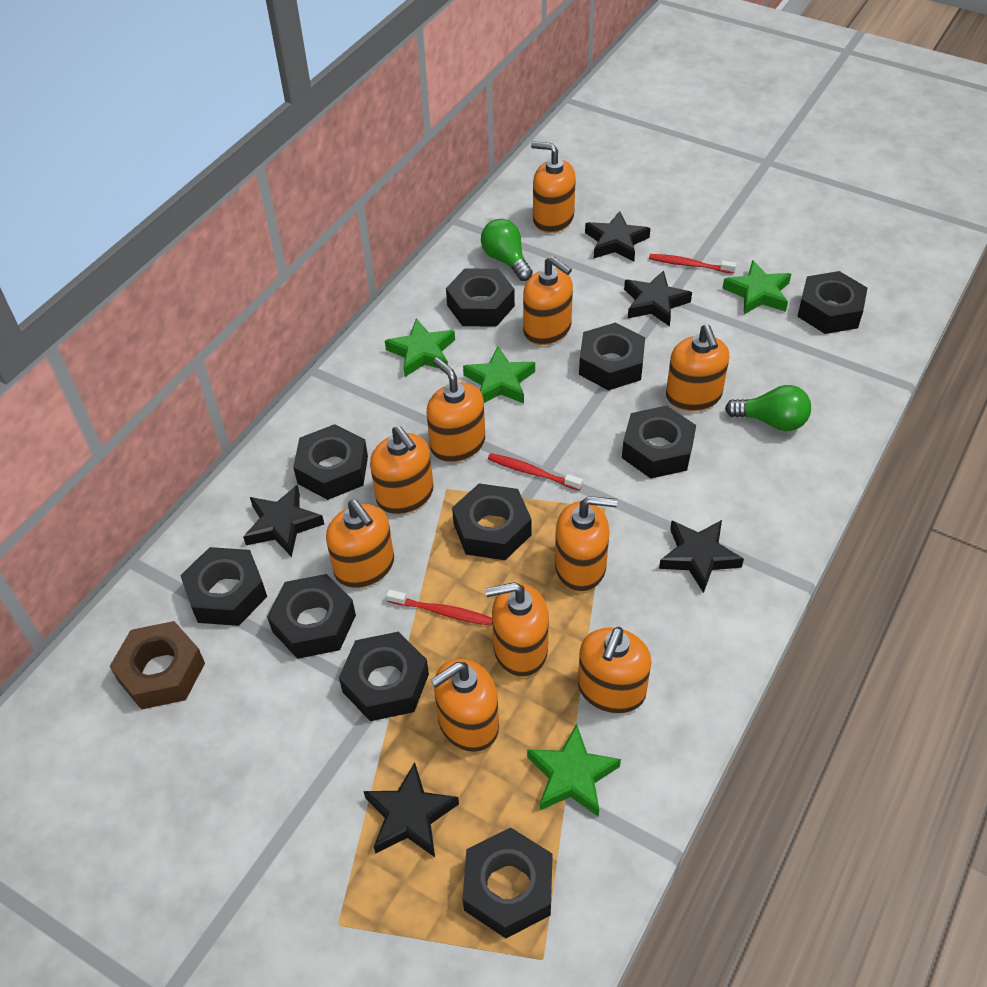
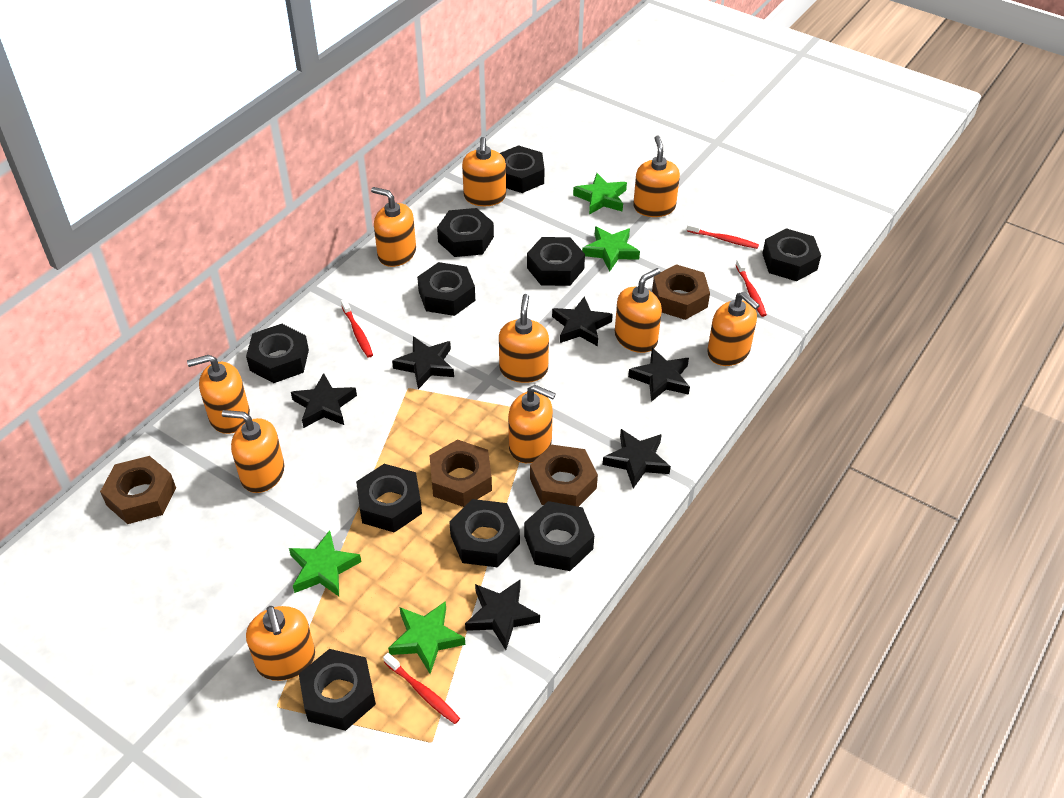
black star: [243,485,324,557] [363,762,459,857] [585,211,651,262] [624,270,692,327] [659,520,744,593] = 5 -> [291,373,357,428] [392,336,454,389] [465,579,540,650] [552,297,613,346] [603,429,671,488] [628,348,690,402] = 6
brown nut: [109,621,205,710] = 1 -> [100,456,176,524] [429,439,492,507] [530,445,598,507] [652,264,710,320] = 4
green light bulb: [481,219,533,281] [725,385,811,431] = 2 -> none = 0
red toothbrush: [386,590,492,626] [488,453,583,491] [649,254,736,274] = 3 -> [341,299,373,357] [383,653,460,724] [687,222,759,249] [736,259,767,317] = 4

